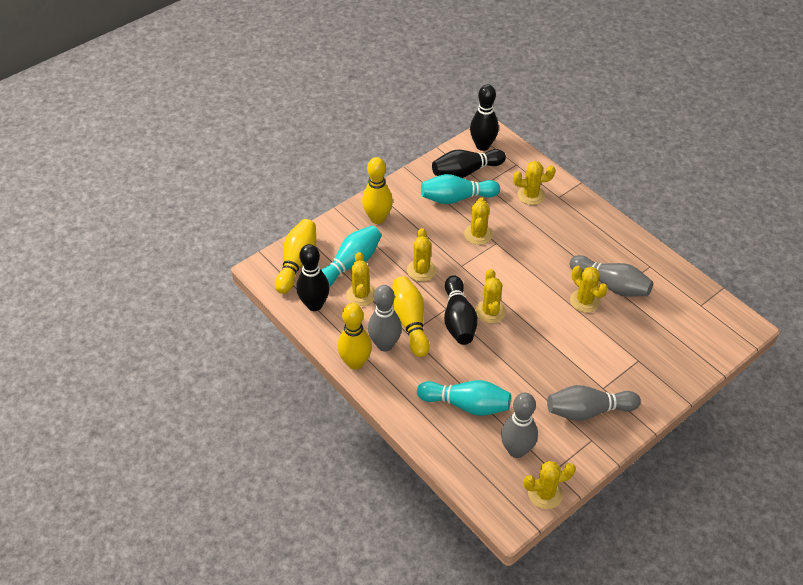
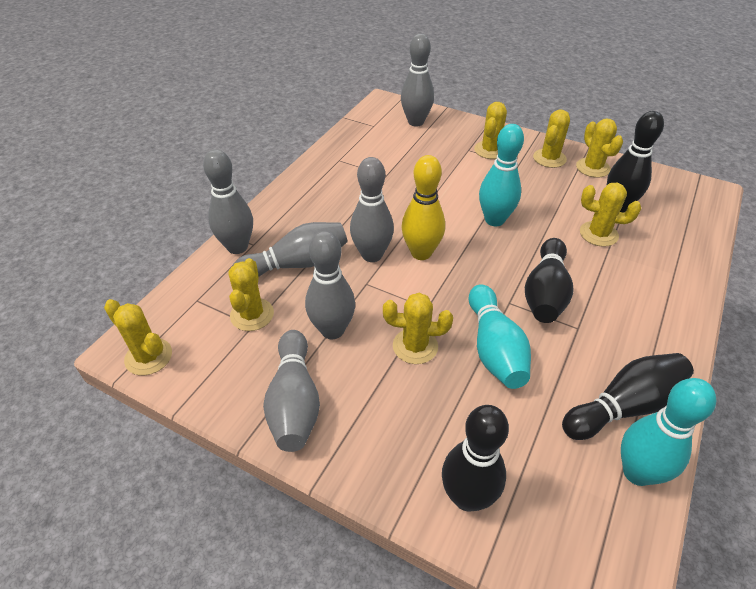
grey bowling pin: [368,285,402,352] [501,393,538,458] [547,385,641,421] [569,255,653,297] = 4 -> [203,149,253,254] [233,222,348,277] [263,330,320,452] [305,231,355,339] [350,157,394,262] [401,34,434,127] = 6
yellow bowling pin: [275,219,316,294] [337,303,372,370] [362,157,393,224] [392,276,430,357] = 4 -> [402,155,445,260] = 1

